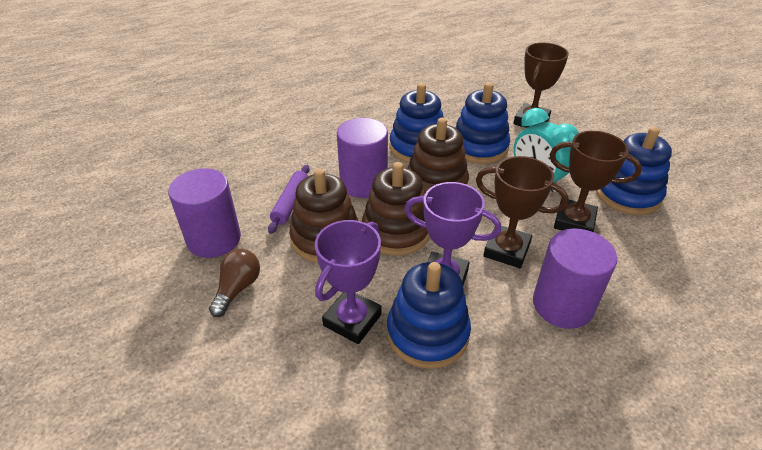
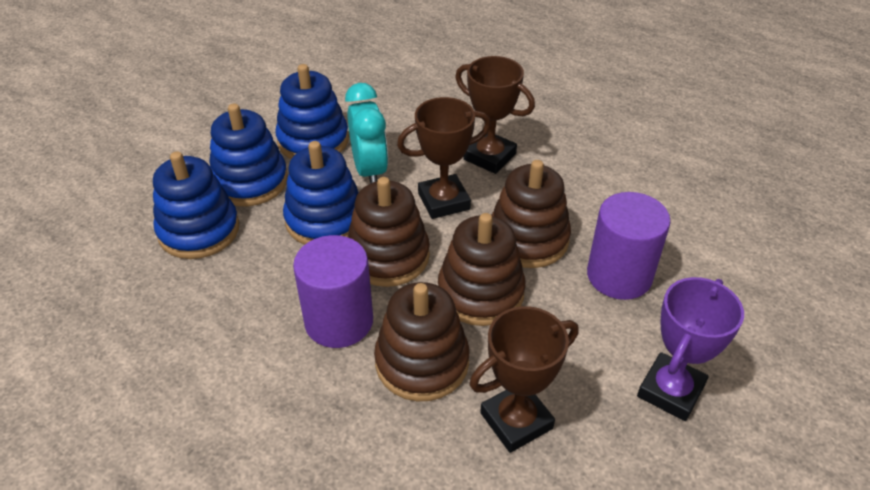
brown light bulb: [209,249,260,317] = 1 -> none = 0
brown stacking toy: [289,169,358,263] [362,162,430,256] [407,118,469,193] = 3 -> [348,177,430,287] [374,282,470,401] [438,213,526,326] [491,160,571,268] = 4
purple cylinder: [168,168,241,258] [337,118,388,198] [533,228,617,329] = 3 -> [293,235,373,348] [587,192,671,300] = 2
purple rolling pin: [268,165,310,234] = 1 -> none = 0
purple trophy: [315,220,382,344] [404,182,501,285] = 2 -> [637,277,744,421] = 1

